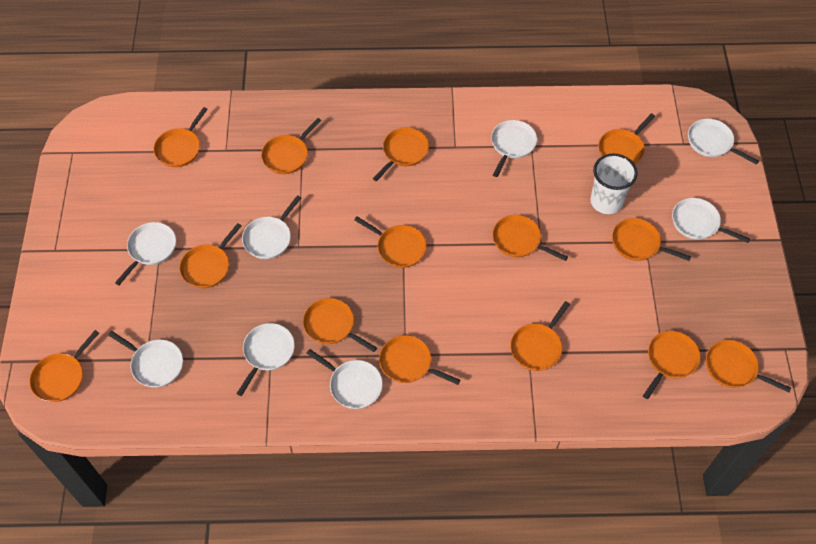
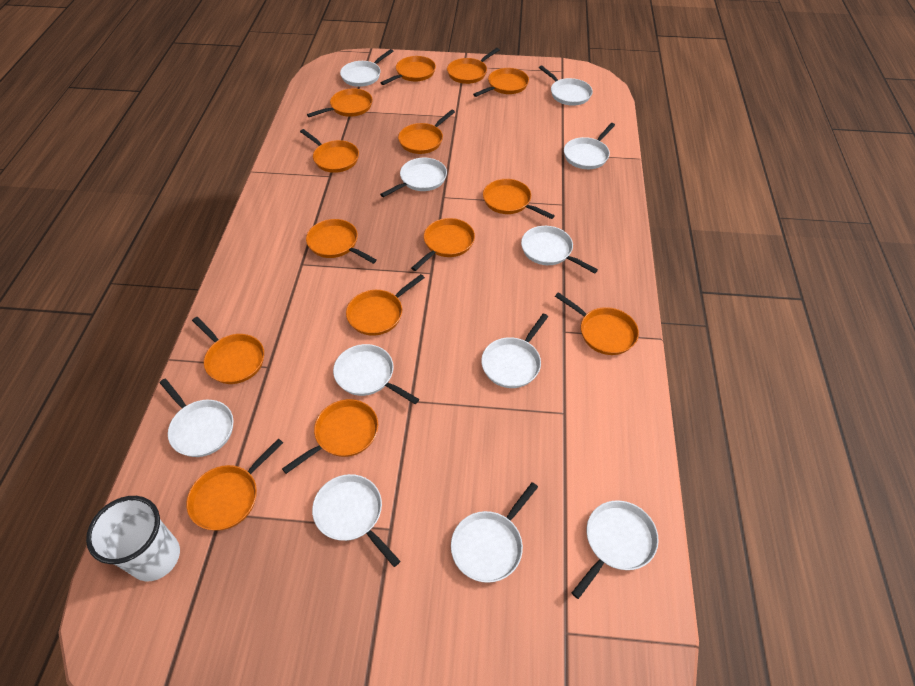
white pan: [108,331,183,388] [115,222,176,285] [236,323,295,396] [242,195,301,259] [307,349,383,409] [491,120,537,177] [672,198,750,243] [688,119,759,165] = 8 -> [160,379,233,457] [312,474,400,567] [333,344,419,404] [340,49,393,87] [380,158,447,197] [451,482,538,583] [481,313,548,388] [521,226,598,274] [539,65,593,106] [564,123,615,169] [572,500,659,599] = 11

